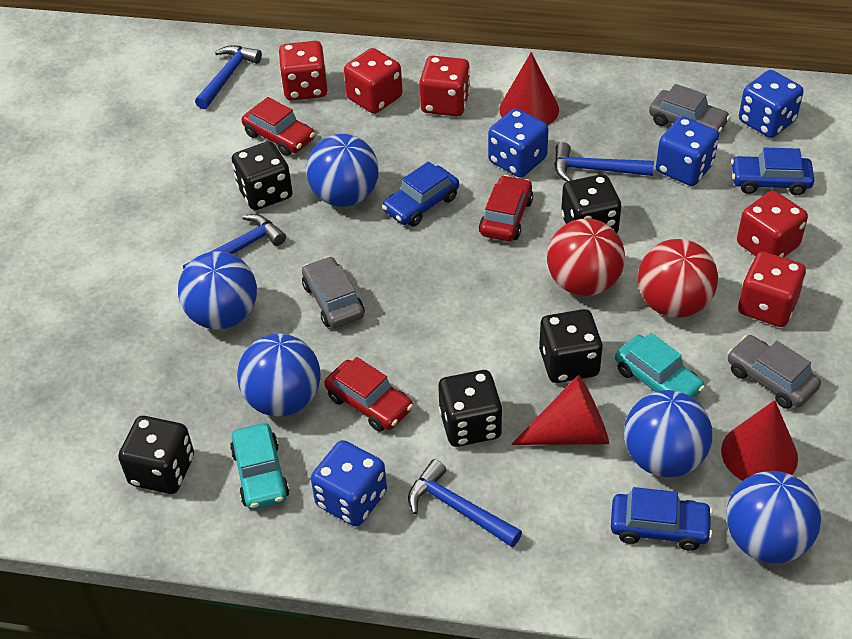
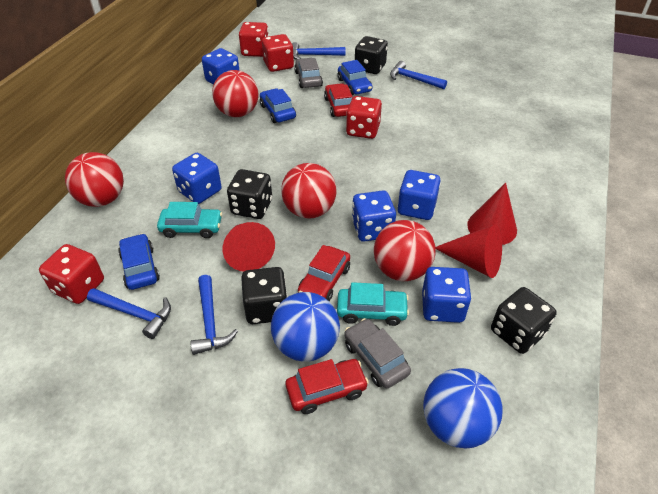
black dice: [118,416,194,494] [232,141,293,210] [438,370,502,447] [539,309,603,383] [561,174,621,233] = 5 -> [227,169,272,219] [241,267,287,324] [355,36,388,74] [491,287,556,354] = 4
blue ball: [178,251,257,330] [237,334,321,417] [306,134,379,207] [624,390,712,477] [726,471,821,564] = 5 -> [271,292,340,362] [423,368,502,449] = 2
blue dice: [311,440,387,526] [488,108,549,178] [656,116,719,186] [739,70,803,138] = 4 -> [172,153,222,204] [202,48,240,85] [352,190,396,242] [398,170,441,220] [422,267,471,323] = 5
grey car: [302,256,365,328] [649,84,730,133] [728,335,821,409] = 3 -> [294,58,323,88] [344,318,411,388] = 2
red ball: [547,218,625,296] [638,239,718,318] = 2 -> [65,152,124,207] [212,70,258,117] [281,163,337,219] [374,220,436,281] = 4
red dice: [279,41,327,101] [344,48,403,114] [419,56,470,116] [737,191,808,258] [738,252,806,327] = 5 -> [39,244,104,304] [239,22,269,57] [262,34,294,72] [346,96,382,139] = 4

